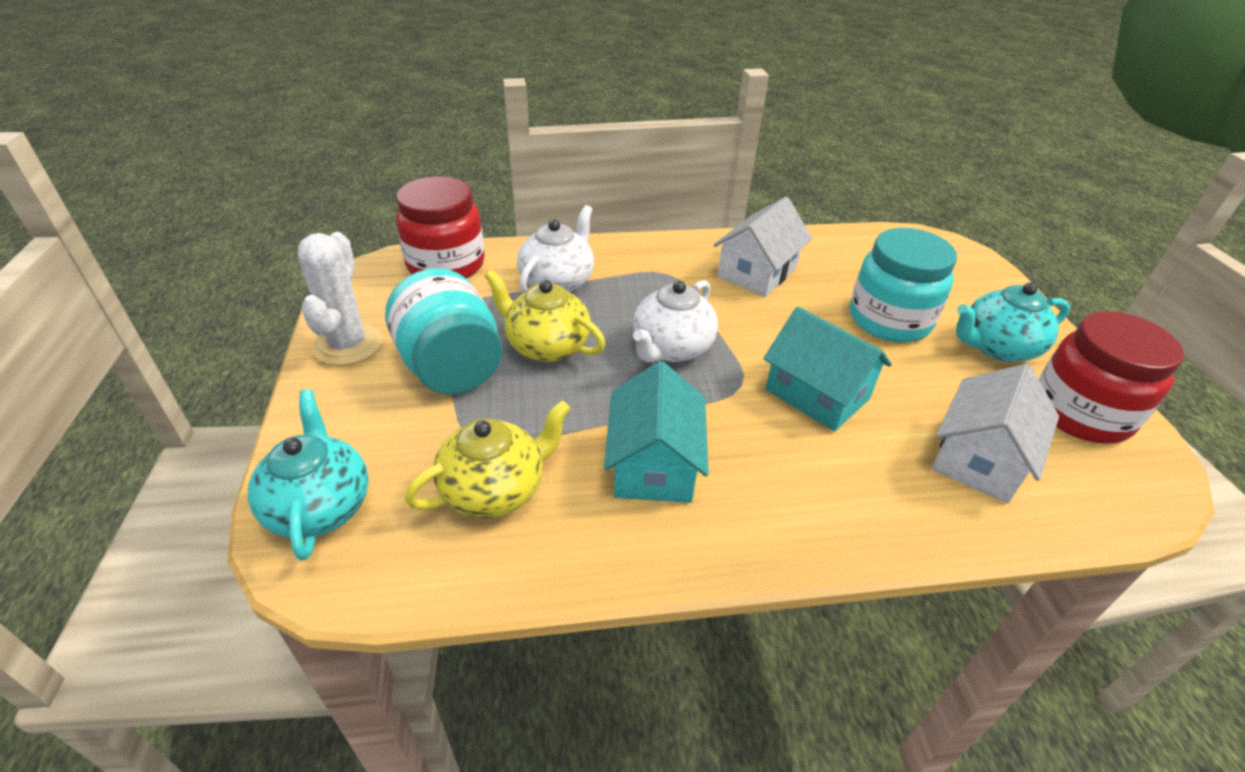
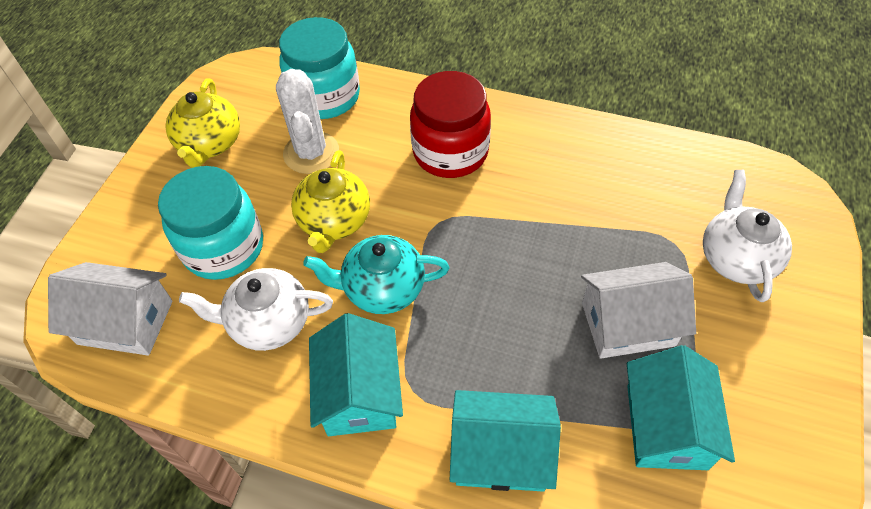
red jar: [396,176,485,278] [1039,311,1184,443] = 2 -> [410,71,491,178] = 1
turquoise house: [604,361,709,503] [763,307,892,431] = 2 -> [309,313,403,436] [450,390,561,492] [627,345,735,470] = 3
turquoise teapot: [248,390,369,561] [956,282,1070,362] = 2 -> [303,235,449,314] = 1

